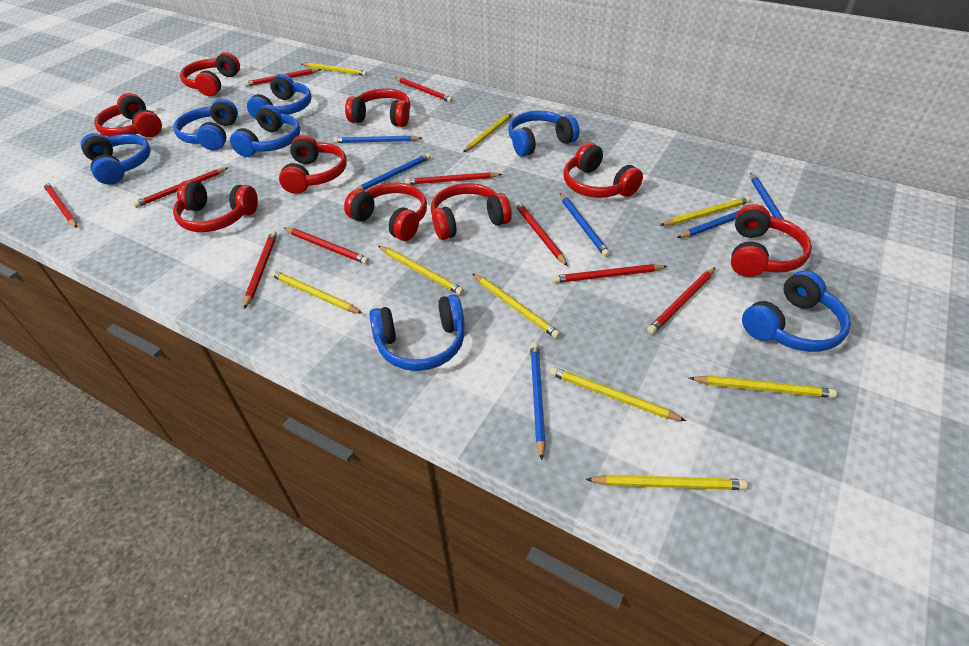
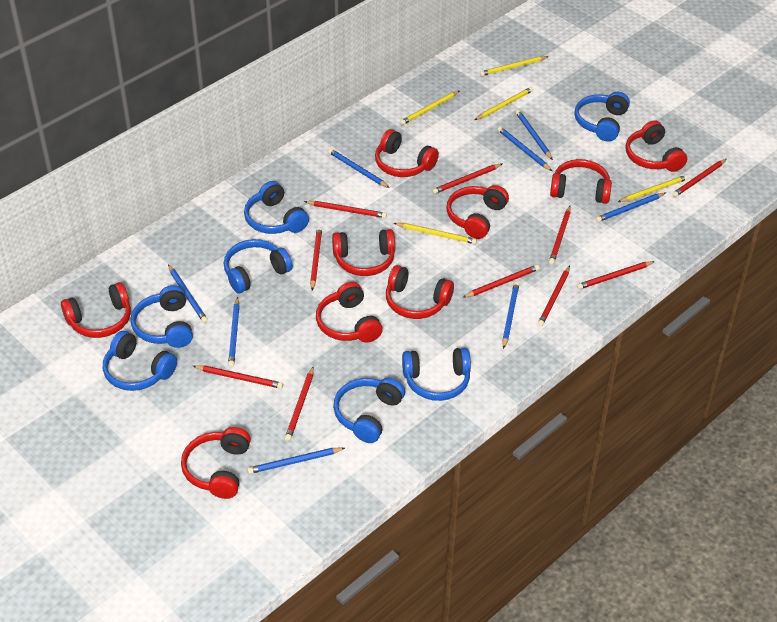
blue pencil: [333,135,422,143] [355,153,431,190] [530,343,546,460] [560,193,610,257] [677,203,763,238] [750,172,790,237] = 6 -> [168,264,208,323] [228,297,240,367] [247,448,345,474] [328,149,390,188] [498,127,552,171] [502,282,519,349] [516,110,553,160] [596,193,666,222] = 8
yellow pencil: [270,270,363,314] [302,63,367,76] [379,246,464,295] [463,111,513,152] [472,273,561,339] [549,367,686,421] [585,475,748,490] [660,196,751,226] [689,375,837,398] = 9 -> [394,223,477,244] [400,91,459,125] [475,87,533,120] [480,56,549,76] [618,175,688,202] = 5

